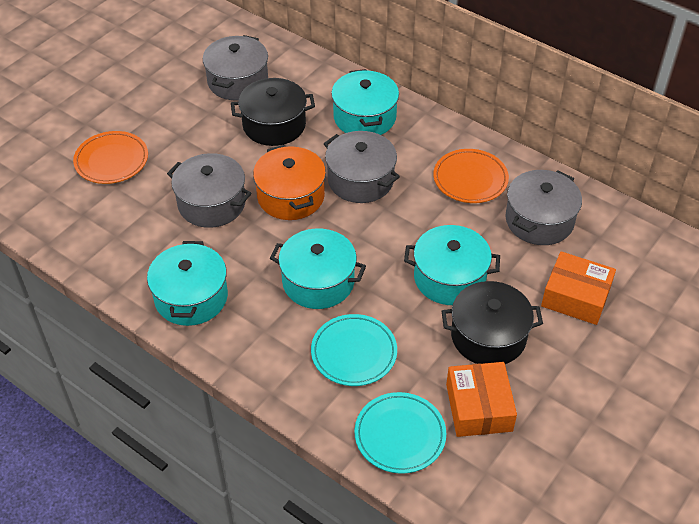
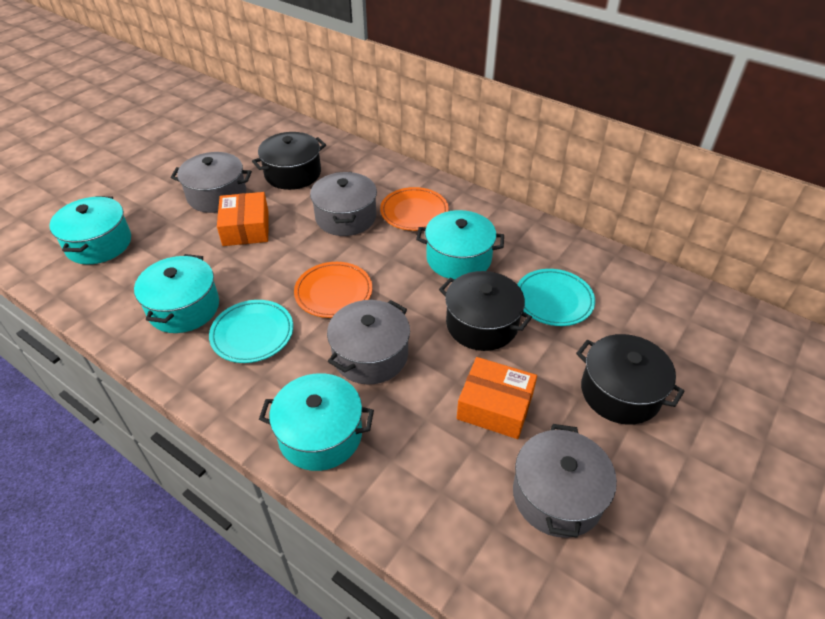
black pot: [231,78,315,146] [442,281,543,364] = 2 -> [252,132,326,190] [439,271,532,351] [576,334,685,425] = 3
orange pot: [253,145,326,220] = 1 -> none = 0

